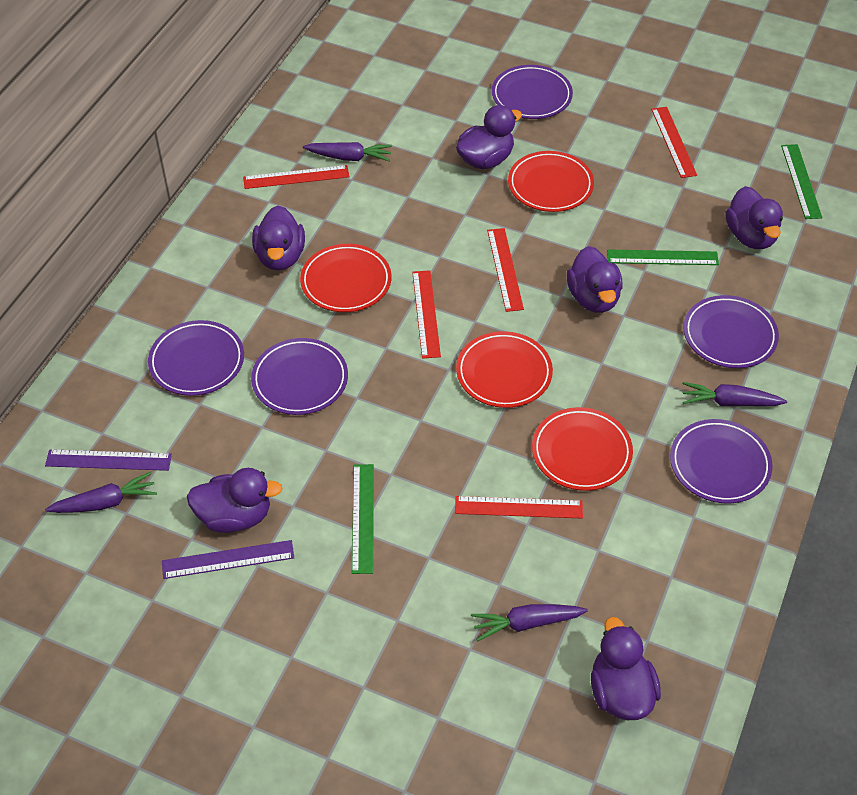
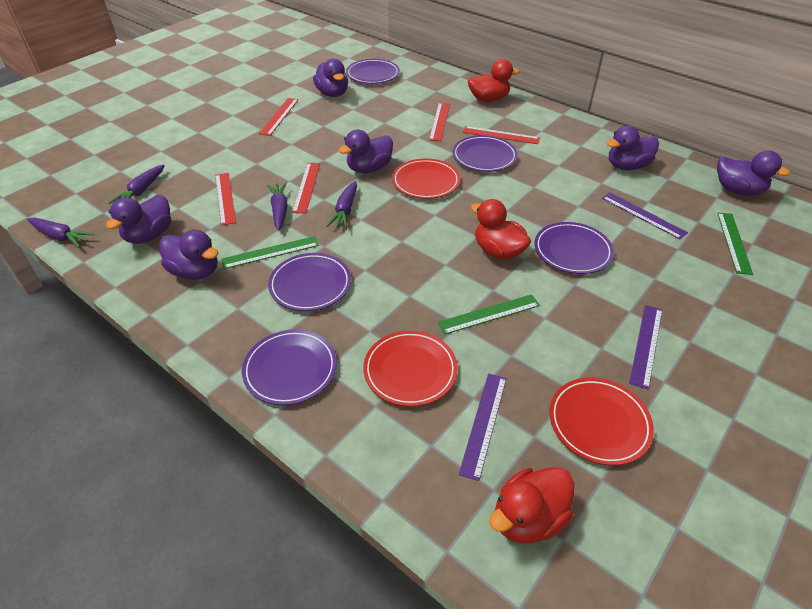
purple ruler: [45,449,172,471] [162,540,294,579] = 2 -> [459,373,507,481] [602,192,688,239] [629,305,662,390] = 3
red duck: none = 0 -> [468,59,520,102] [471,199,531,260] [489,467,574,544] = 3
red plate: [300,244,391,312] [456,331,553,408] [508,151,594,212] [532,407,633,491] = 4 -> [363,331,458,407] [392,159,460,199] [549,378,654,465] = 3

